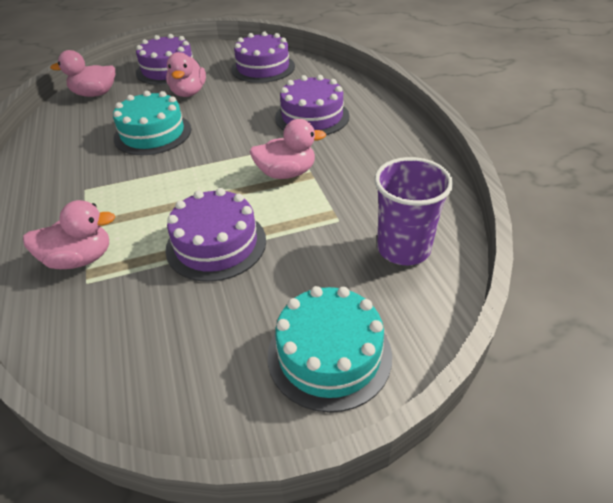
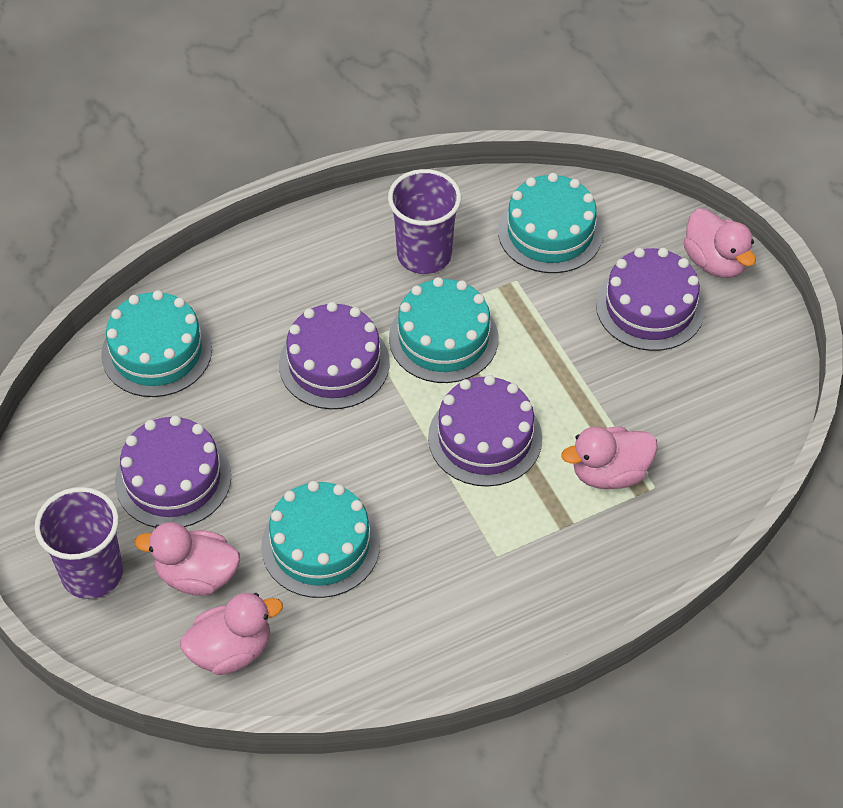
purple cup: [374,157,453,265] = 1 -> [35,487,123,599] [388,169,461,274] = 2
turquoise cake: [113,91,191,155] [268,286,392,412] = 2 -> [101,290,212,397] [261,481,380,598] [389,277,498,383] [498,173,603,273] = 4

